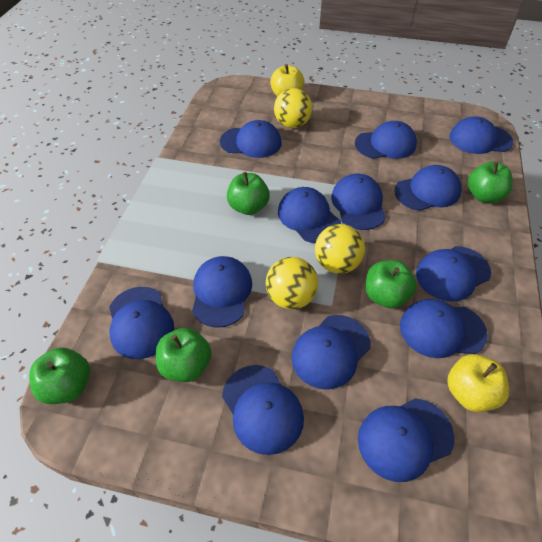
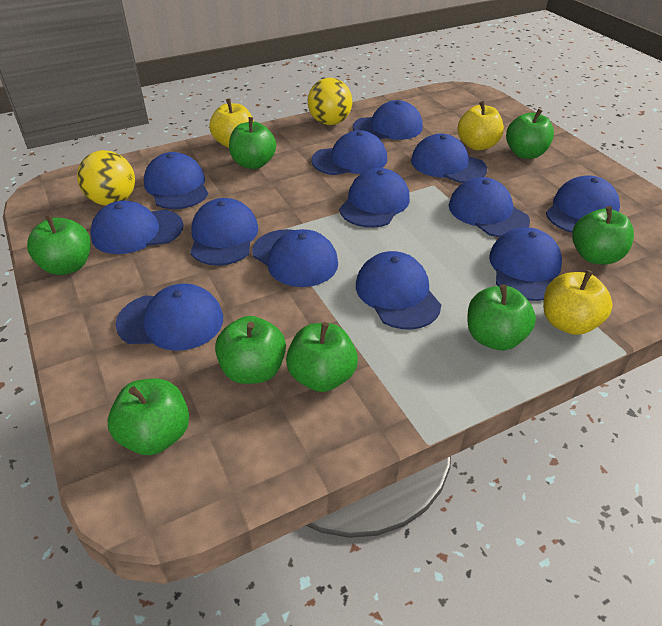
green apple: [29,347,90,404] [156,328,211,382] [227,172,270,215] [365,260,417,308] [468,161,513,203] = 5 -> [27,214,91,275] [108,379,189,455] [215,316,286,384] [229,117,276,169] [286,322,358,392] [467,284,536,350] [506,109,554,159] [572,206,634,265] = 8
yellow apple: [270,64,305,97] [447,354,509,412] = 2 -> [209,98,254,148] [458,101,504,150] [543,270,613,335] = 3
yellow ball: [266,257,318,309] [274,88,312,128] [315,224,365,274] = 3 -> [77,150,135,206] [308,78,352,125] = 2

